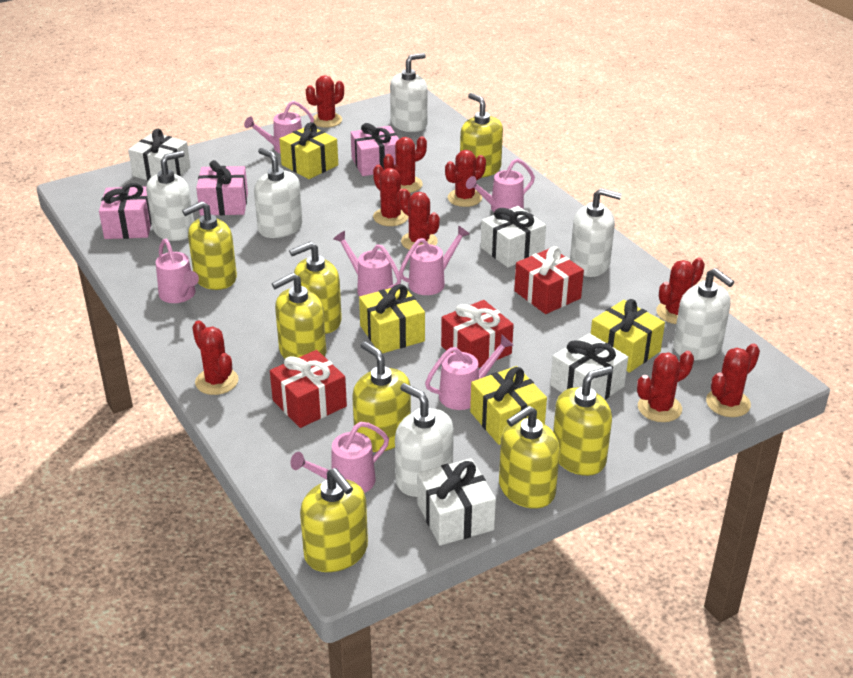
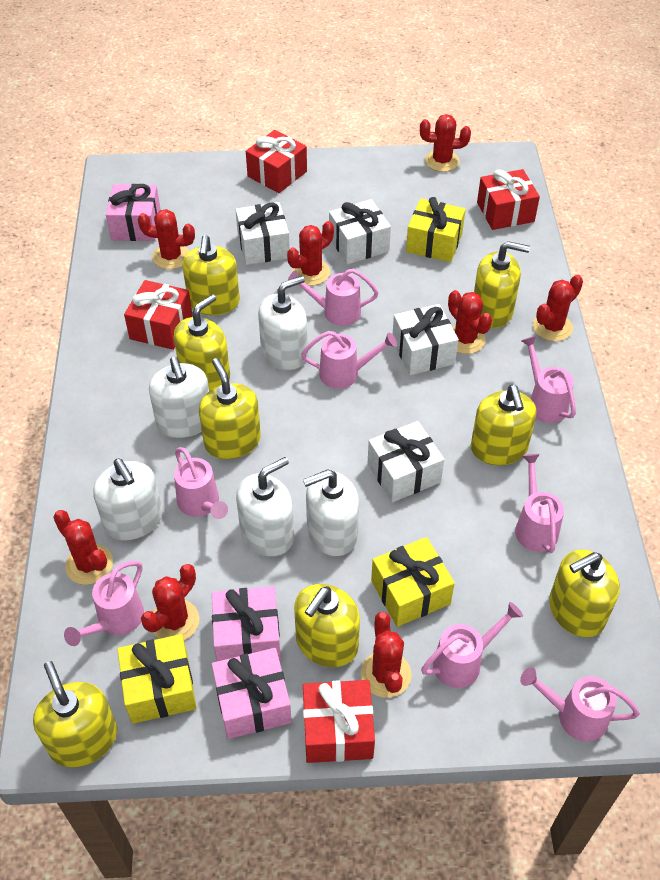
pink watering can: [156,239,199,303] [244,101,314,154] [290,422,389,493] [333,231,401,296] [399,226,469,295] [425,335,514,410] [466,159,535,212] = 7 -> [64,561,144,646] [174,447,228,519] [288,269,379,326] [301,331,397,389] [421,602,523,688] [515,454,564,553] [520,667,640,742] [521,336,576,423] = 8
red cactus: [192,320,239,395] [306,75,344,128] [373,165,408,226] [383,136,427,193] [399,189,440,250] [445,150,486,207] [637,351,694,422] [656,257,705,324] [706,343,760,417] = 9 -> [53,510,113,585] [138,209,195,269] [141,564,199,640] [287,221,334,286] [361,612,412,698] [420,114,471,172] [448,290,492,354] [533,275,583,341] = 8
red gift: [270,350,347,428] [441,300,514,368] [514,246,584,314] = 3 -> [124,280,192,350] [246,130,307,193] [303,680,375,763] [477,169,540,230] = 4
white soap dispenser: [146,151,194,241] [254,148,303,238] [390,53,428,132] [395,383,454,497] [570,188,622,277] [673,268,734,360] = 6 -> [93,458,163,541] [149,357,209,438] [236,457,294,557] [258,276,308,370] [303,469,359,556] = 5
yellow gift: [279,122,338,179] [359,284,425,353] [470,366,547,445] [591,299,665,373] = 4 -> [117,634,197,724] [371,537,455,627] [406,197,466,262] = 3

